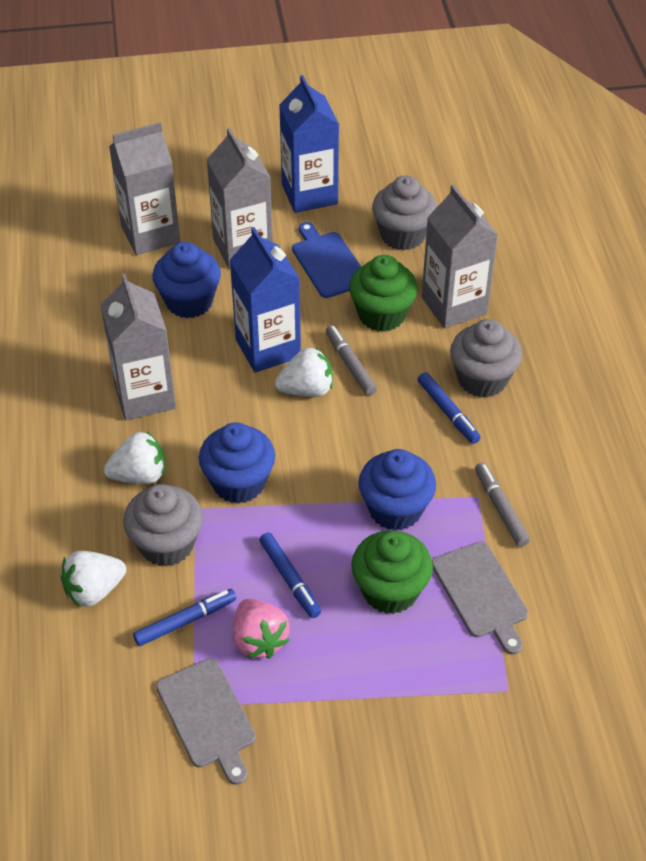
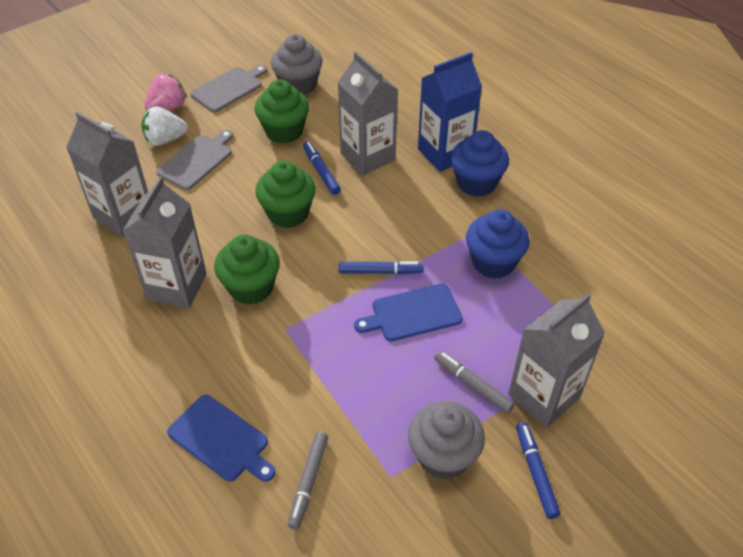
blue carton: [230,227,301,373] [279,75,339,213] = 2 -> [418,52,482,172] = 1
blue cupcake: [153,242,221,318] [199,422,275,504] [359,449,436,530] = 3 -> [451,130,509,197] [466,209,530,279] = 2
blue cutting board: [292,222,361,298] = 1 -> [167,395,275,482] [354,283,463,341] = 2
green cupcake: [349,255,418,332] [351,530,433,614] = 2 -> [214,235,280,305] [254,79,309,144] [255,161,316,228] = 3
grey cupcake: [123,484,203,567] [372,176,437,250] [450,319,522,398] = 3 -> [271,34,322,95] [408,401,485,480] = 2
white strawberry: [61,551,126,607] [104,431,165,484] [275,347,333,397] = 3 -> [141,106,188,146] = 1

